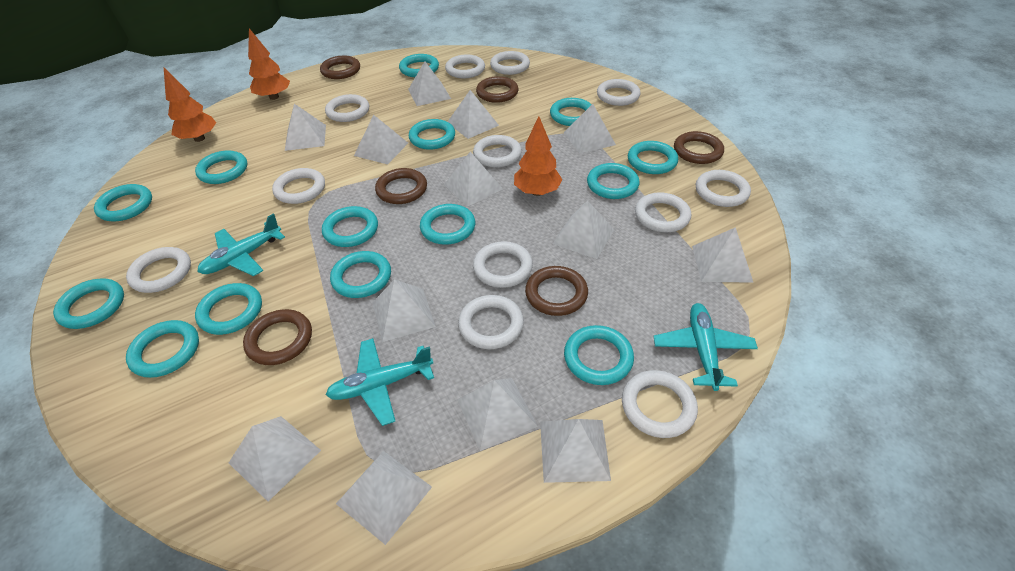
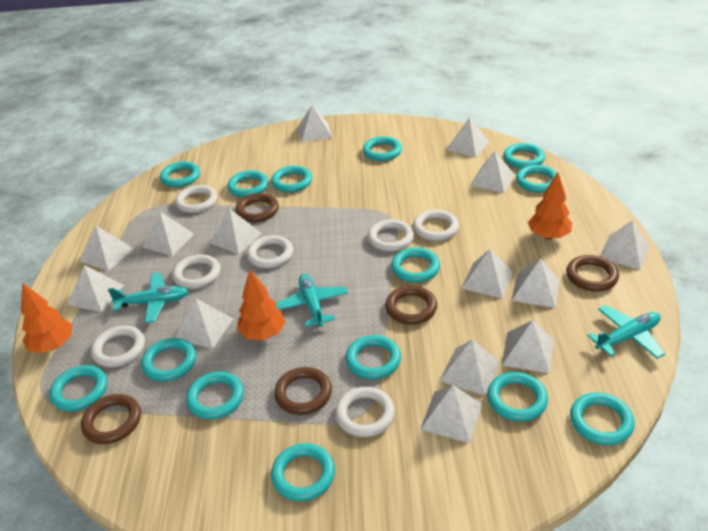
brown ring: [243,309,312,365] [320,56,360,79] [375,168,427,204] [476,76,519,103] [525,266,588,316] [674,131,724,164] = 6 -> [81,394,141,444] [236,193,279,222] [274,367,332,415] [385,286,437,325] [566,255,619,292] = 5
white pyramid: [229,416,321,502] [285,104,326,151] [336,451,432,545] [354,115,408,164] [372,279,436,342] [408,61,451,106] [444,152,503,206] [448,90,499,139] [458,378,538,451] [540,419,611,483] [553,200,614,259] [564,104,616,153] [692,227,754,283] = 13 -> [67,265,124,312] [79,226,134,271] [142,212,194,256] [175,298,233,349] [210,209,262,254] [298,106,333,143] [420,385,482,443] [439,340,500,396] [446,117,490,158] [461,249,513,298] [470,151,515,193] [502,320,553,373] [511,259,560,308] [600,221,650,270] = 14
white ring: [126,247,191,293] [272,168,325,204] [325,94,369,122] [445,55,485,78] [458,295,524,349] [473,135,522,167] [473,242,533,288] [490,51,530,75] [597,79,641,106] [622,370,698,438] [635,192,691,232] [696,170,751,207] = 12 -> [91,326,145,367] [172,254,220,289] [175,185,218,213] [247,235,293,268] [335,387,395,437] [368,219,414,252] [413,210,459,241] = 7

